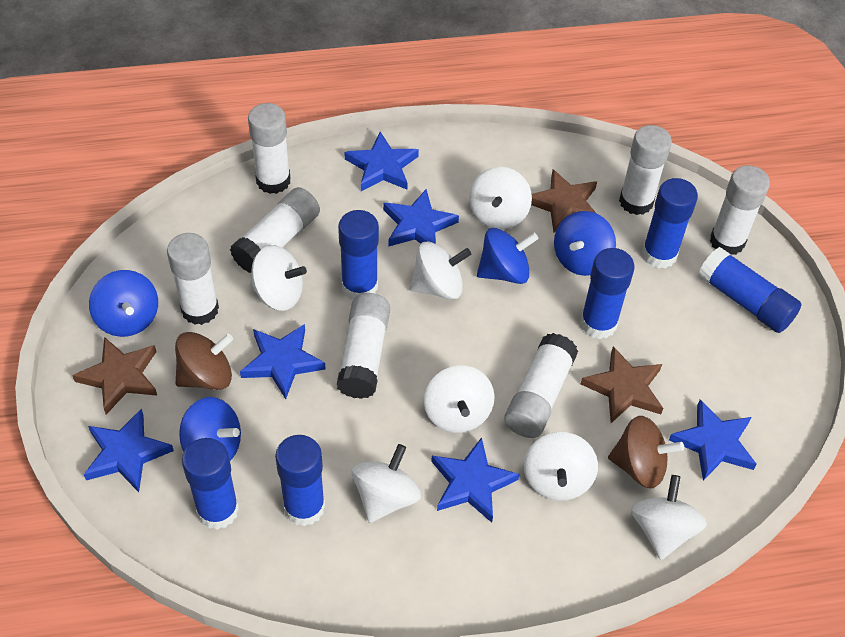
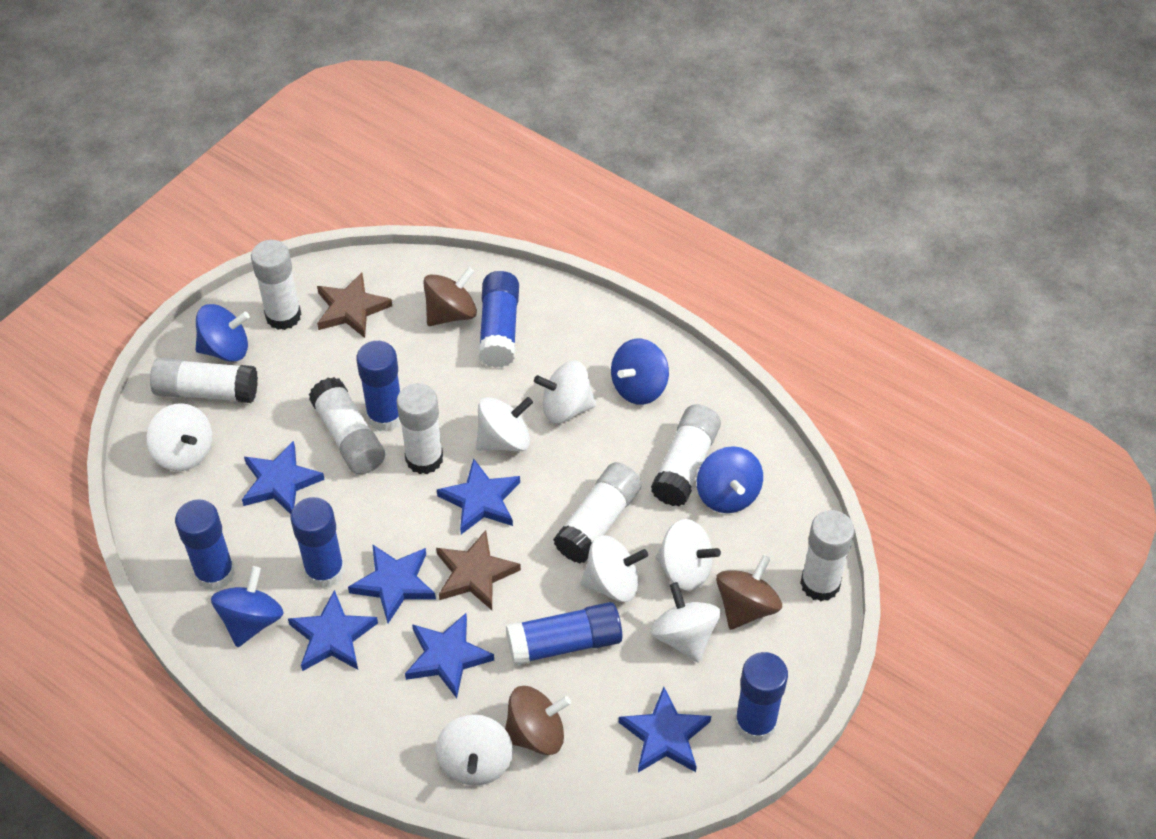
brown spinning top: [175,332,233,390] [608,416,684,488] = 2 -> [423,267,477,326] [505,686,571,755] [716,555,782,630] = 3
brown star: [72,337,157,415] [531,169,597,233] [581,346,663,423] = 3 -> [317,272,392,338] [436,530,521,610] = 2

